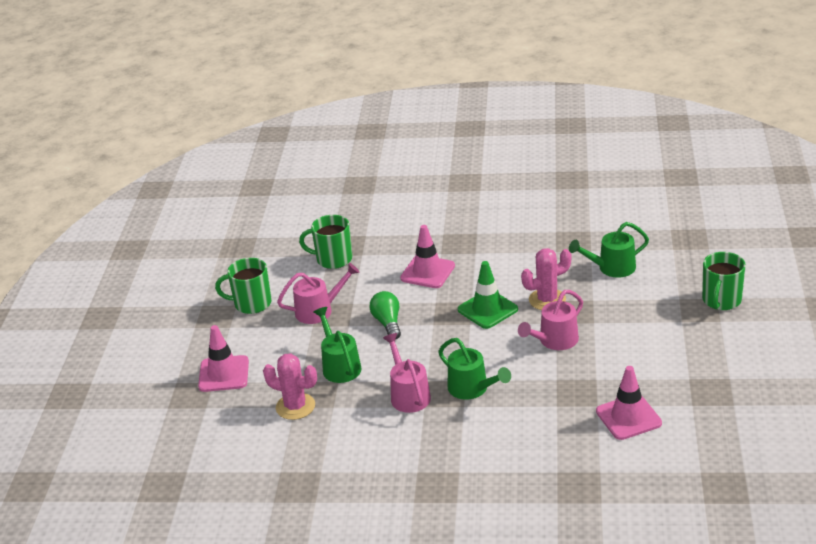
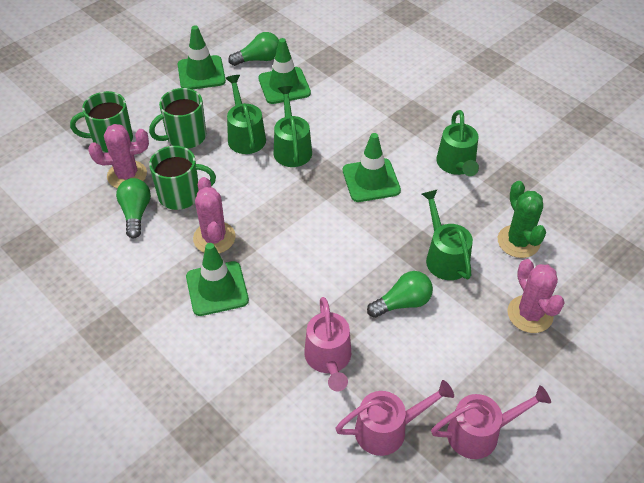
green cactus: none = 0 -> [498,181,546,258] = 1
green light bulb: [369,291,401,340] = 1 -> [116,178,151,238] [228,32,279,66] [367,271,433,318] = 3
green traffic cone: [458,261,518,329] = 1 -> [178,26,226,90] [186,243,249,316] [258,38,311,104] [343,133,401,202] = 4
green watering can: [314,307,361,383] [438,338,511,400] [569,222,649,278] = 3 -> [226,75,266,154] [274,86,312,167] [422,189,473,280] [436,110,479,176] = 4
pink cactus: [263,353,317,420] [521,248,571,310] = 2 -> [88,124,149,189] [193,177,236,253] [507,259,565,333] = 3
pink traffic cone: [198,325,249,392] [400,225,455,288] [596,366,662,440] = 3 -> none = 0

